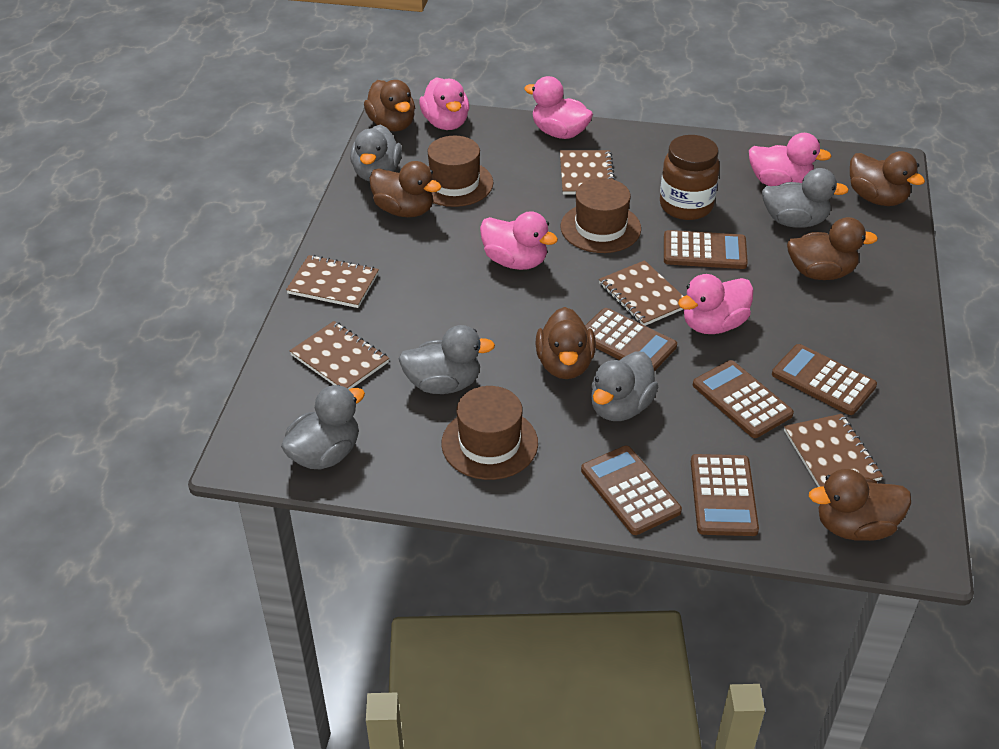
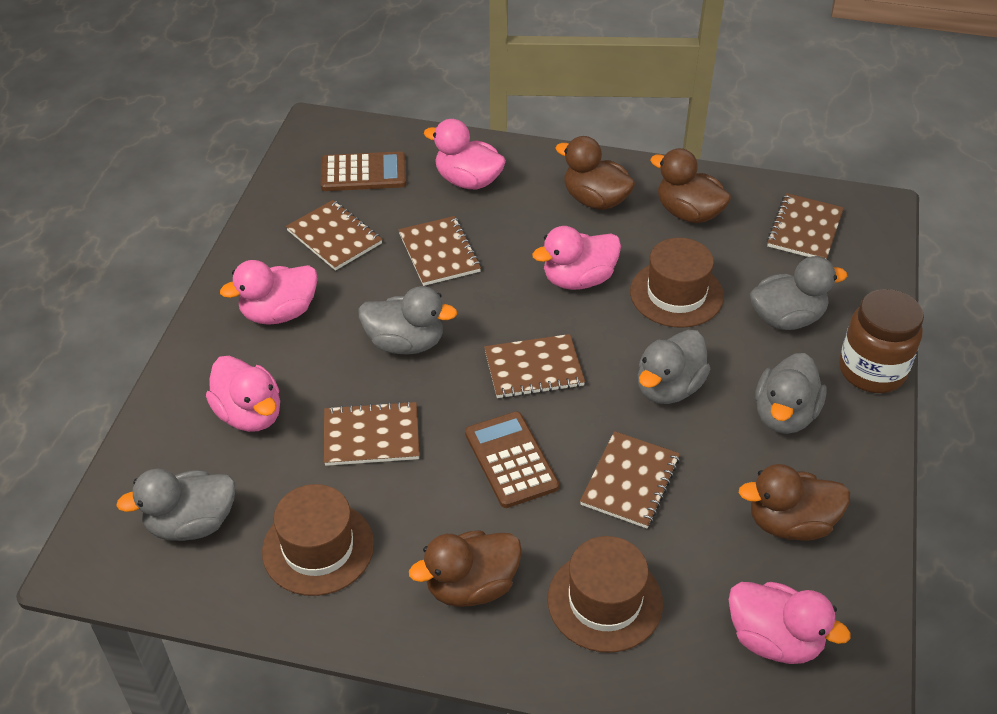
brown calculator: [581,446,682,535] [585,308,677,371] [664,230,748,269] [691,454,759,536] [693,360,794,438] [772,344,877,415] = 6 -> [321,151,406,191] [465,411,559,508] = 2
brown duck: [364,80,415,131] [369,161,441,217] [536,307,596,379] [787,217,878,280] [809,469,911,541] [850,151,925,206] = 6 -> [409,530,522,607] [555,136,635,210] [650,148,731,223] [739,464,850,541] = 4
brown notebook: [286,255,379,308] [289,321,389,390] [560,150,615,195] [599,260,684,326] [784,414,883,487] = 5 -> [286,200,382,271] [324,401,420,466] [398,216,481,286] [484,334,585,398] [580,431,680,528] [766,193,844,259] = 6

